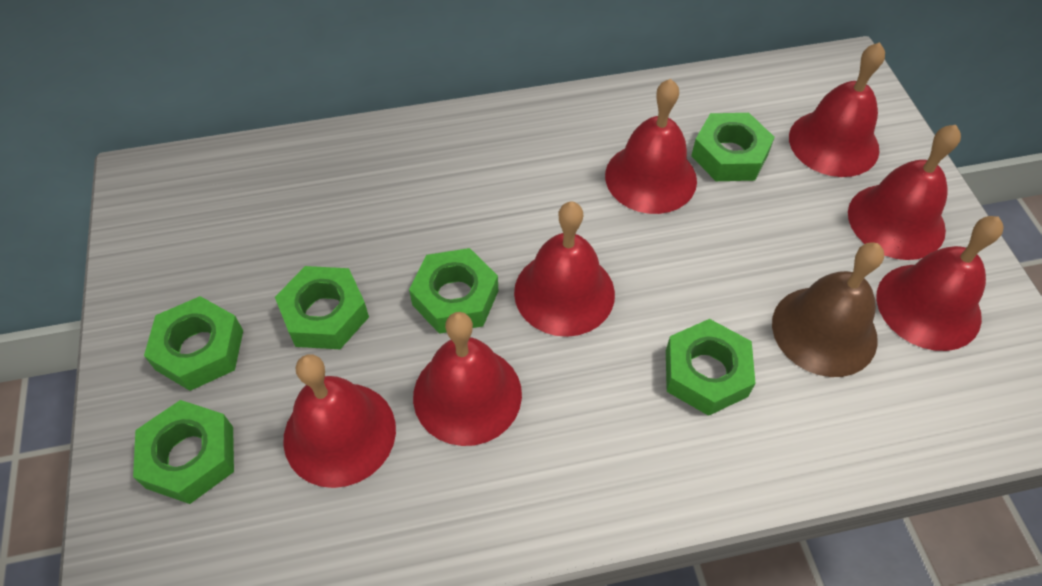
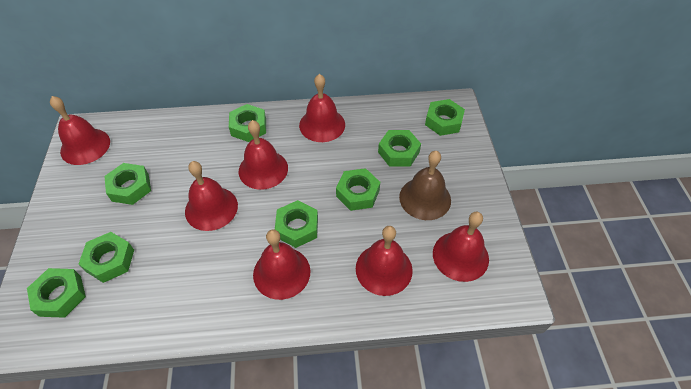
green nut: [133,400,234,504] [144,296,243,391] [275,266,369,349] [409,248,498,334] [666,319,755,416] [691,113,775,181] = 6 -> [27,268,86,318] [79,232,134,283] [104,163,151,205] [229,104,266,142] [275,200,318,248] [336,168,380,211] [378,130,421,167] [425,99,465,136] = 8

